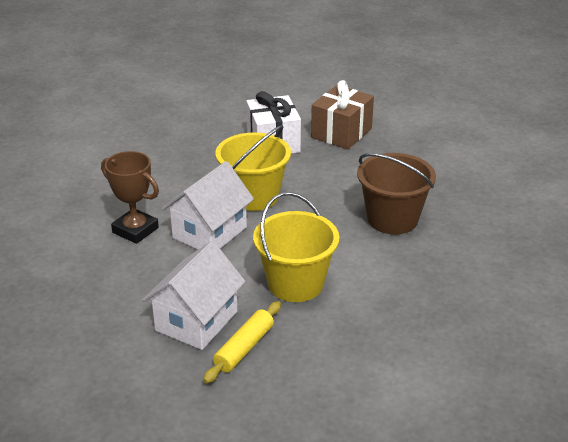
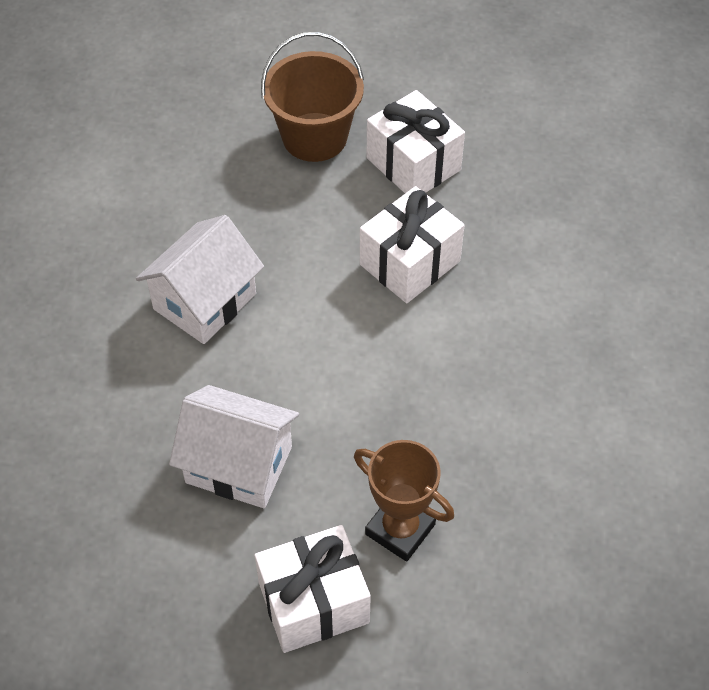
brown gift: [311,80,374,150] = 1 -> none = 0
white gift: [246,91,301,154] = 1 -> [255,525,371,653] [360,186,464,303] [367,90,465,193] = 3
yellow bucket: [215,125,291,211] [253,192,339,302] = 2 -> none = 0
yellow rolling pin: [203,301,281,383] = 1 -> none = 0

